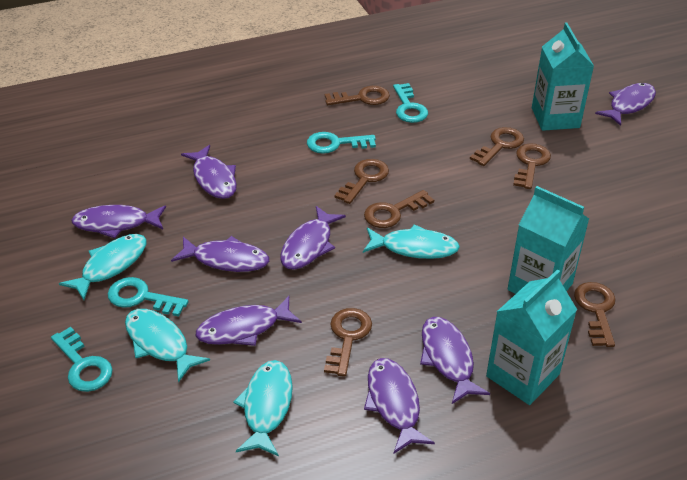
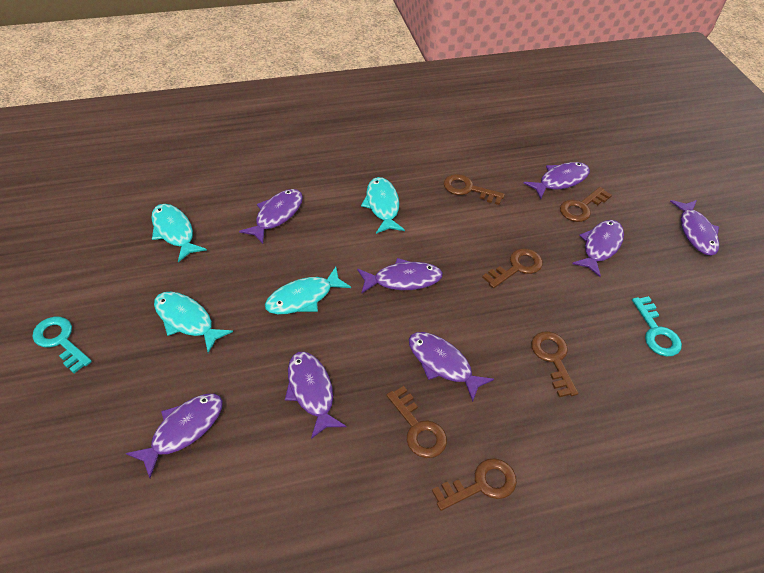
brown key: [324,308,372,377] [325,86,390,105] [335,159,389,204] [364,190,434,228] [470,127,524,166] [513,144,551,189] [574,282,616,347] = 7 -> [386,386,447,458] [432,458,517,511] [444,174,505,205] [482,248,543,288] [531,331,578,397] [560,187,612,222] = 6
turquoise carton: [486,269,577,405] [508,186,589,294] [532,22,594,131] = 3 -> none = 0
turquoise key: [51,327,113,392] [108,277,189,317] [307,132,376,154] [393,83,428,123] = 4 -> [32,317,92,373] [632,296,682,357] = 2

